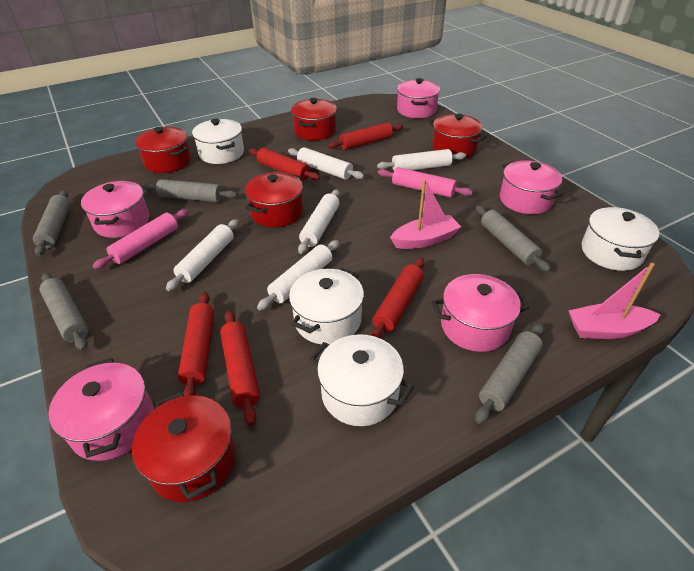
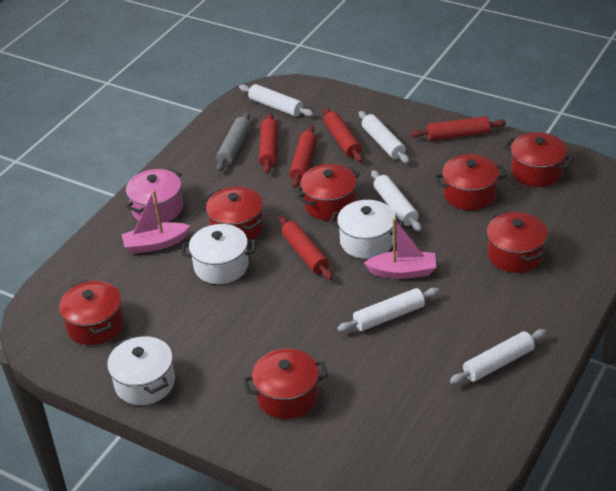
grey rolling pin: [33,190,70,256] [39,273,88,351] [142,179,238,202] [475,206,551,272] [475,323,544,424] = 5 -> [216,112,250,172] = 1
pink pot: [48,358,154,461] [81,181,149,238] [397,78,440,118] [432,274,530,352] [500,160,563,214] = 5 -> [126,169,183,223] = 1
pink rolling pin: [93,209,188,270] [378,167,473,198] = 2 -> none = 0
red pot: [132,391,236,502] [135,127,191,173] [245,172,303,227] [291,98,337,141] [429,114,487,158] = 5 -> [59,280,124,345] [206,187,264,240] [243,349,328,419] [297,164,360,220] [434,154,507,210] [487,211,548,273] [504,132,574,187] = 7
white pot: [192,119,244,164] [289,268,364,344] [310,334,414,426] [582,207,659,271] = 4 -> [107,336,175,405] [181,224,256,284] [329,200,404,259] = 3

